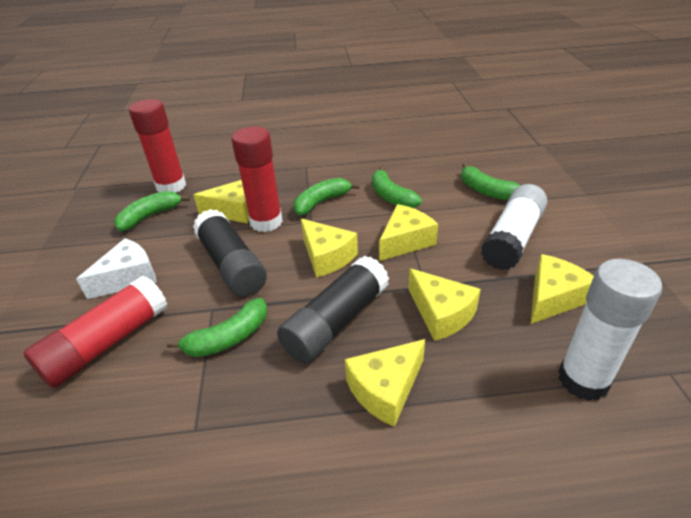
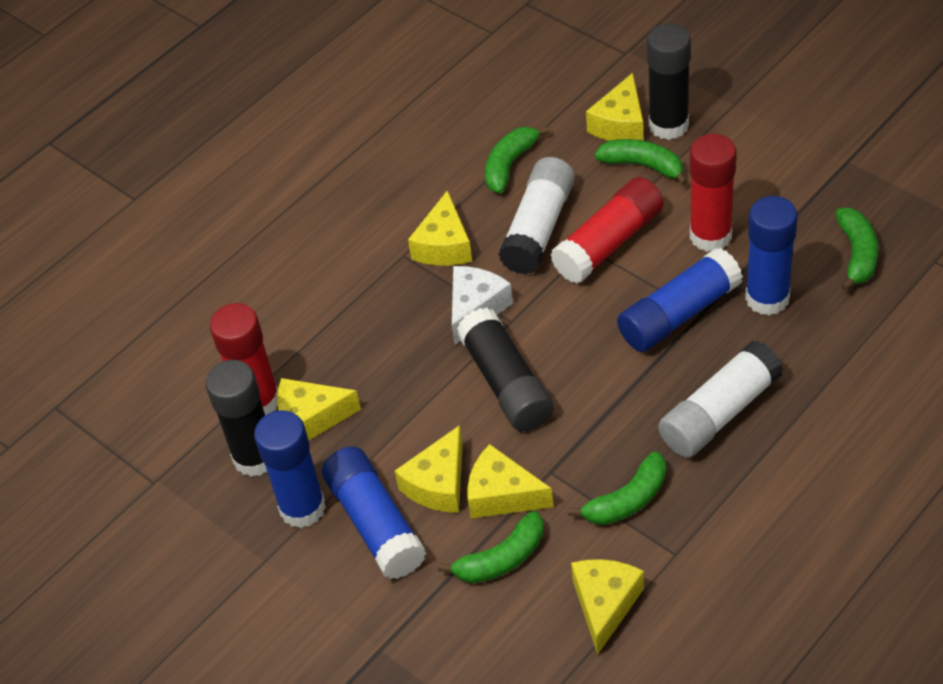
black glue stick: [193,209,267,297] [277,256,389,363] = 2 -> [205,360,267,477] [457,308,554,431] [647,24,691,140] = 3
blue glue stick: none = 0 -> [254,410,326,528] [322,446,426,579] [617,248,743,352] [745,196,798,316] = 4

